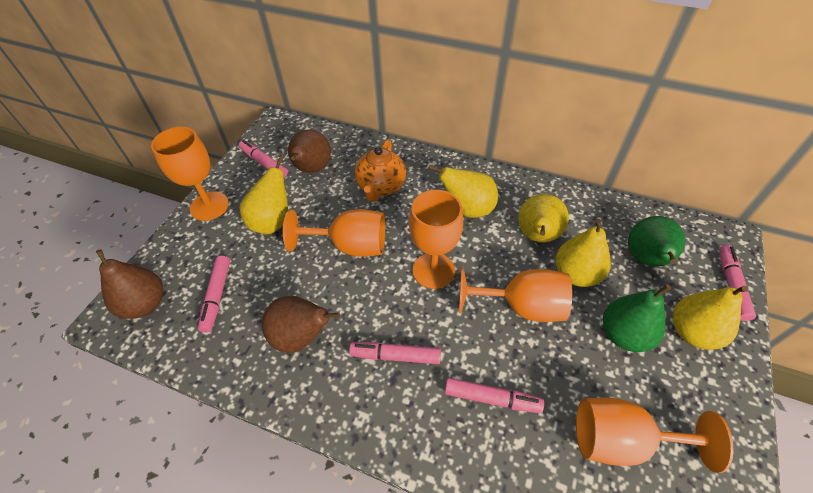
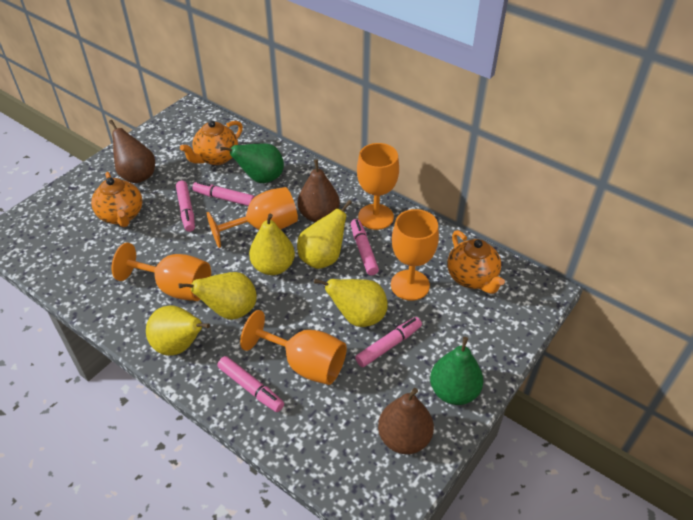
orange teapot: [355,139,406,202] = 1 -> [91,172,142,227] [180,120,243,165] [447,230,505,294] = 3

